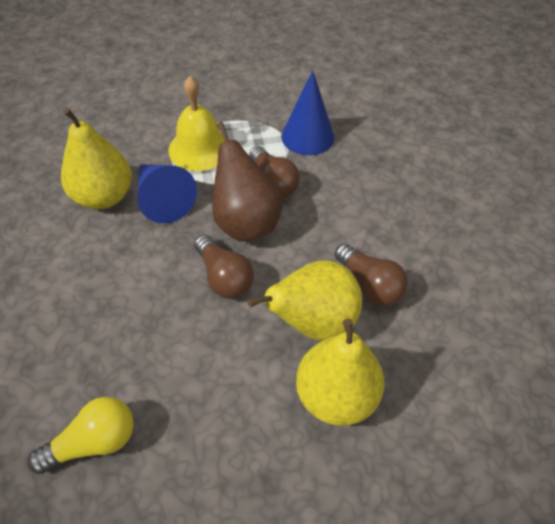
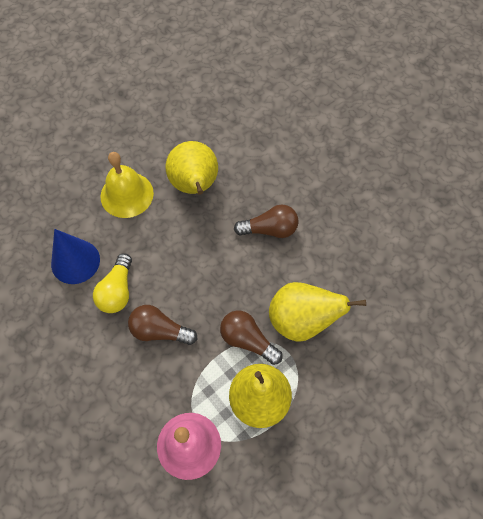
blue cone: [137,164,197,223] [282,70,334,155] = 2 -> [51,229,100,284] = 1
brown pear: [212,122,282,241] = 1 -> none = 0
pink bell: none = 0 -> [157,413,221,480] = 1

